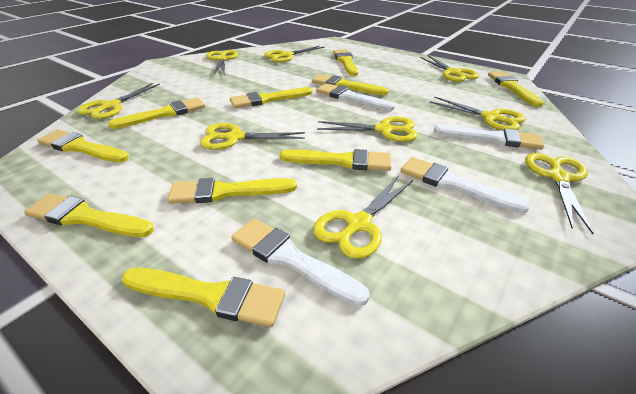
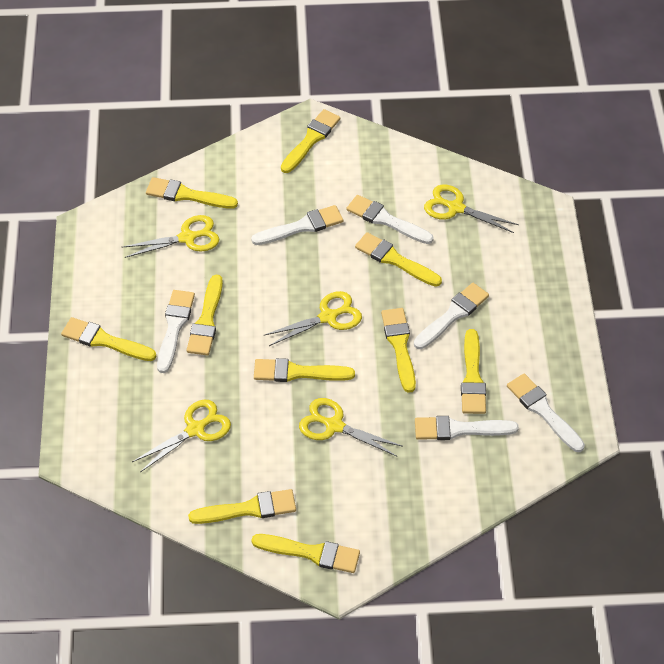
white brush: [231,218,370,306] [316,83,395,111] [401,157,530,213] [434,125,544,150] = 4 -> [157,290,195,373] [251,205,343,245] [346,195,434,244] [414,283,489,349] [415,416,519,440] [507,373,585,452] = 6
yellow scissors: [77,83,160,119] [200,123,305,150] [206,50,238,74] [264,46,324,62] [313,175,413,259] [317,116,418,142] [420,55,479,82] [429,96,526,131] [525,153,593,234] = 9 -> [123,215,219,258] [132,400,231,472] [263,291,362,346] [299,398,403,456] [424,184,519,233] = 5

